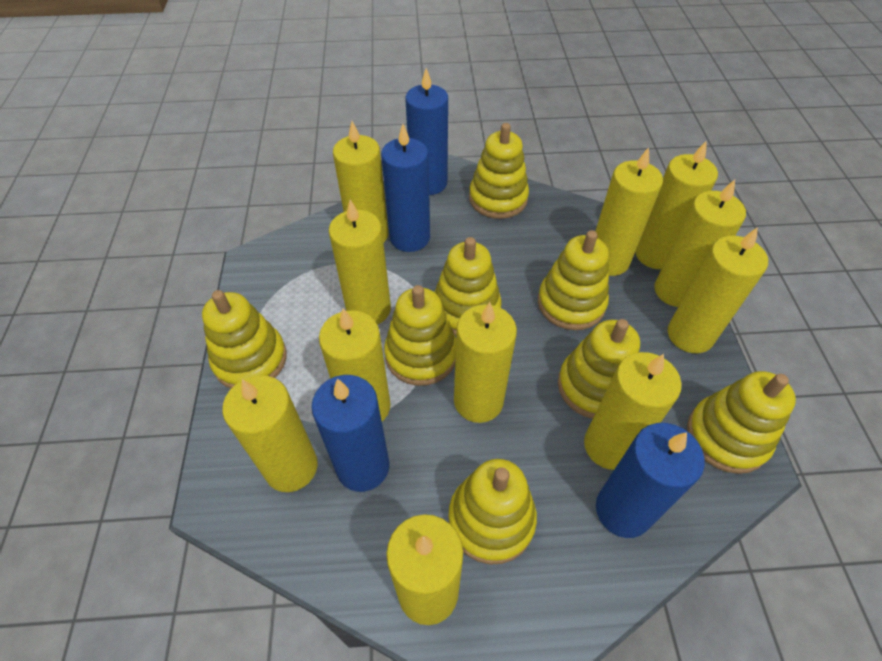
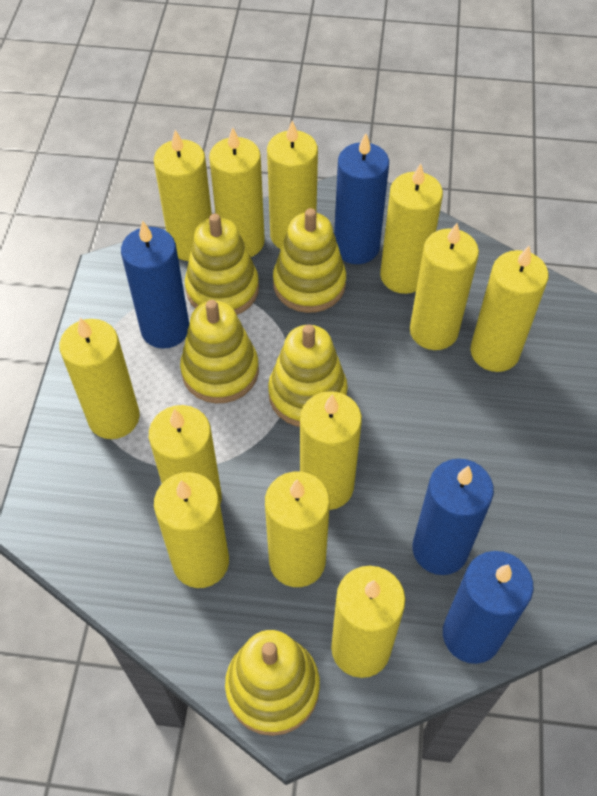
yellow candle: [222,375,318,492] [319,308,391,421] [329,200,391,325] [333,121,388,243] [386,514,463,625] [454,302,517,423] [584,352,682,470] [595,147,663,276] [635,140,718,269] [654,179,746,307] [668,227,768,353] = 11 -> [59,318,140,439] [149,405,222,504] [154,130,212,261] [154,472,229,588] [209,127,265,257] [265,471,330,587] [267,120,318,249] [300,391,362,510] [331,566,405,678] [380,163,443,294] [410,223,479,350] [470,246,549,372] = 12
yellow stacking toy: [202,290,287,388] [384,285,456,386] [435,237,502,336] [448,459,537,565] [469,123,529,219] [538,230,609,330] [558,319,640,419] [687,371,796,474] = 8 -> [180,300,259,403] [185,214,259,315] [225,630,320,736] [268,325,348,427] [273,208,346,313] = 5

